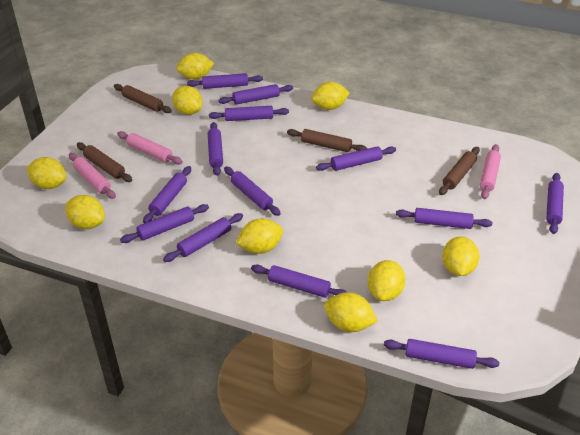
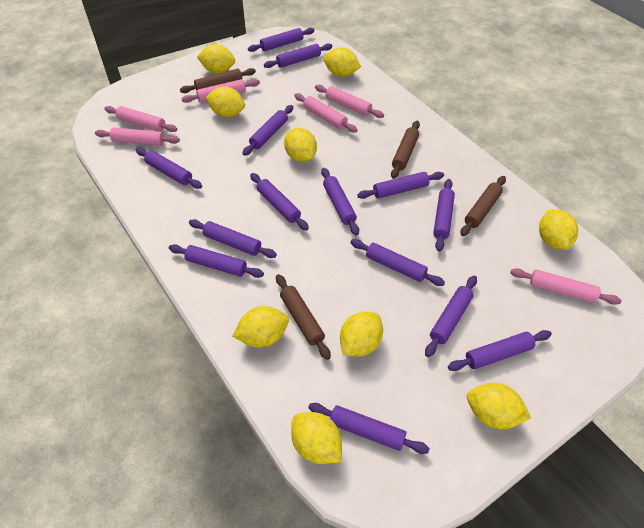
pink rolling pin: [69,153,116,199] [117,131,183,164] [480,144,501,199] = 3 -> [95,127,180,146] [104,106,177,132] [182,79,260,103] [294,93,358,133] [315,85,384,118] [510,268,621,305] = 6
purple rolling pin: [120,204,209,243] [143,166,191,223] [163,213,243,262] [187,73,263,89] [208,122,223,176] [209,106,289,121] [218,84,293,105] [224,167,281,216] [251,264,347,298] [316,146,396,171] [384,339,499,369] [396,208,492,229] [546,173,564,234] = 13 -> [136,148,202,189] [169,244,264,278] [189,219,277,258] [242,105,293,156] [248,28,315,52] [250,173,309,230] [264,43,333,68] [308,403,430,454] [321,168,359,236] [350,239,445,286] [357,172,444,199] [425,275,477,357] [433,179,455,252] [448,330,552,371] = 14

